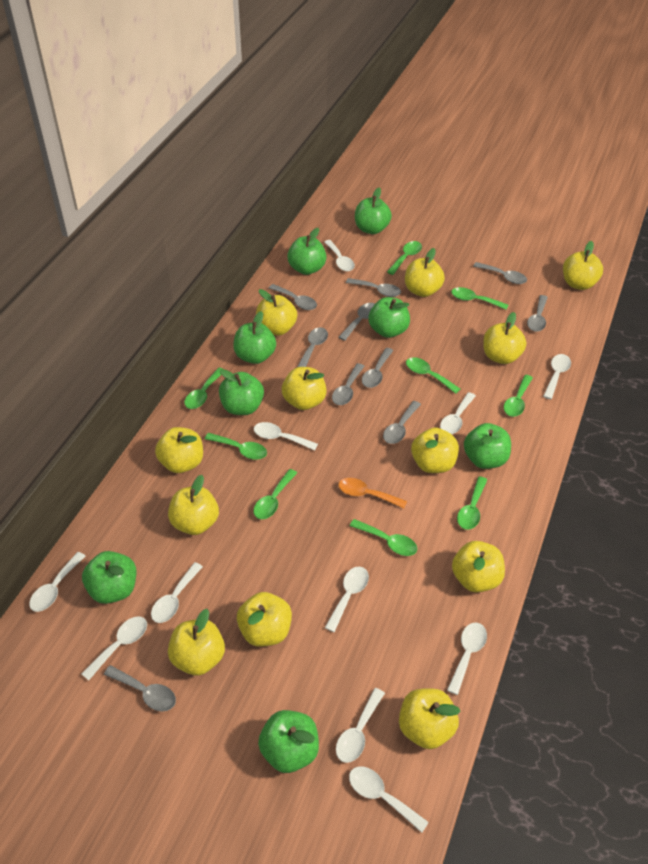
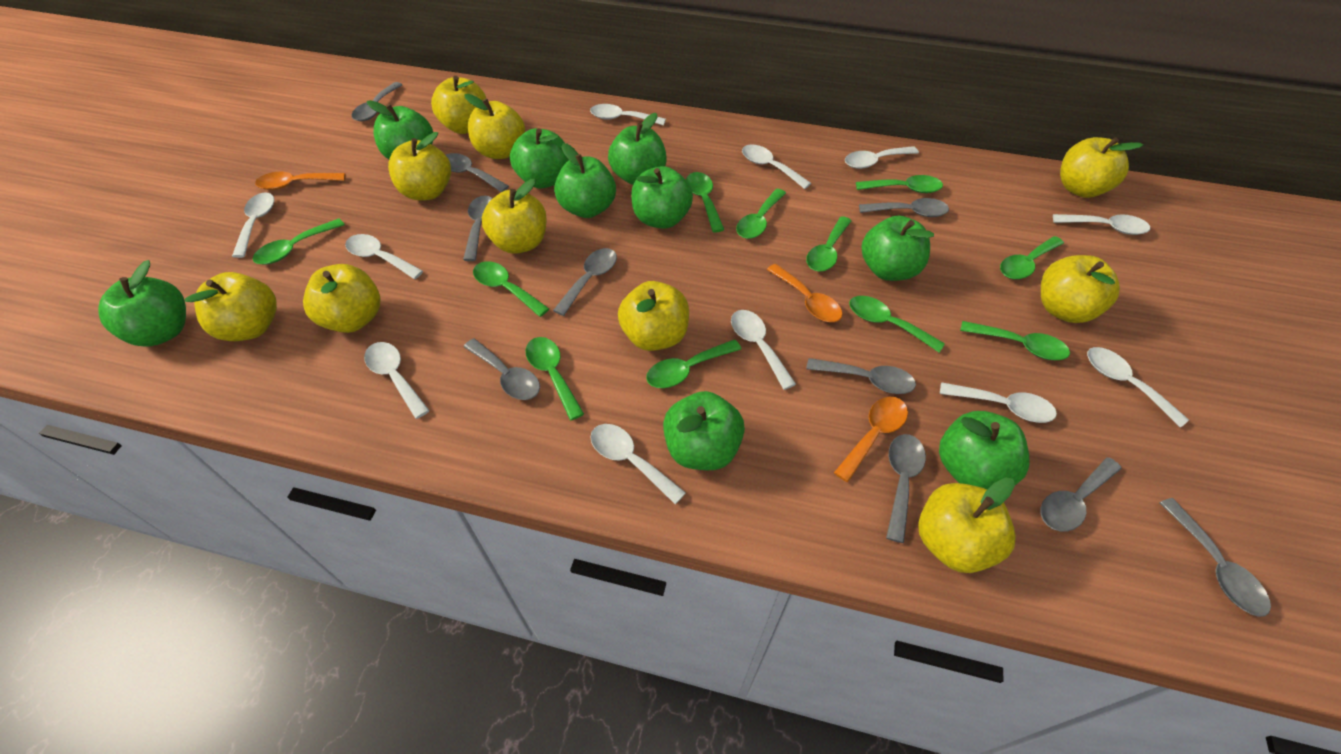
green apple: [82,551,136,604] [219,369,264,415] [233,311,276,364] [258,710,319,773] [287,228,326,275] [355,187,392,234] [369,297,410,338] [464,423,511,469] = 8 -> [98,260,186,347] [367,100,433,159] [510,128,569,188] [554,143,616,218] [608,113,667,185] [631,166,693,229] [663,391,745,470] [862,216,934,281] [939,411,1029,490] = 9
green spoon: [184,368,223,409] [205,433,267,460] [253,469,297,519] [350,519,417,556] [387,241,422,275] [406,357,460,394] [451,287,508,310] [457,476,487,530] [504,375,533,417] = 9 -> [253,218,345,265] [473,261,549,317] [526,337,584,420] [646,340,742,388] [686,172,724,233] [736,189,786,239] [806,216,851,272] [849,296,945,352] [856,175,943,193] [960,321,1070,360] [1000,236,1064,279] = 11
orange spoon: [338,478,407,508] = 1 -> [255,172,345,190] [767,264,842,322] [834,397,908,482] = 3
yellow apple: [155,427,203,473] [168,475,219,535] [168,609,225,676] [237,592,292,647] [256,289,297,336] [282,367,327,410] [399,688,461,749] [405,248,445,297] [411,428,459,473] [452,541,505,592] [483,312,526,364] [563,241,603,290] = 12 -> [185,272,277,341] [303,264,381,333] [388,132,451,201] [431,76,486,134] [464,94,525,159] [482,179,547,254] [618,281,689,351] [918,477,1016,573] [1041,255,1120,323] [1060,137,1143,198] = 10

